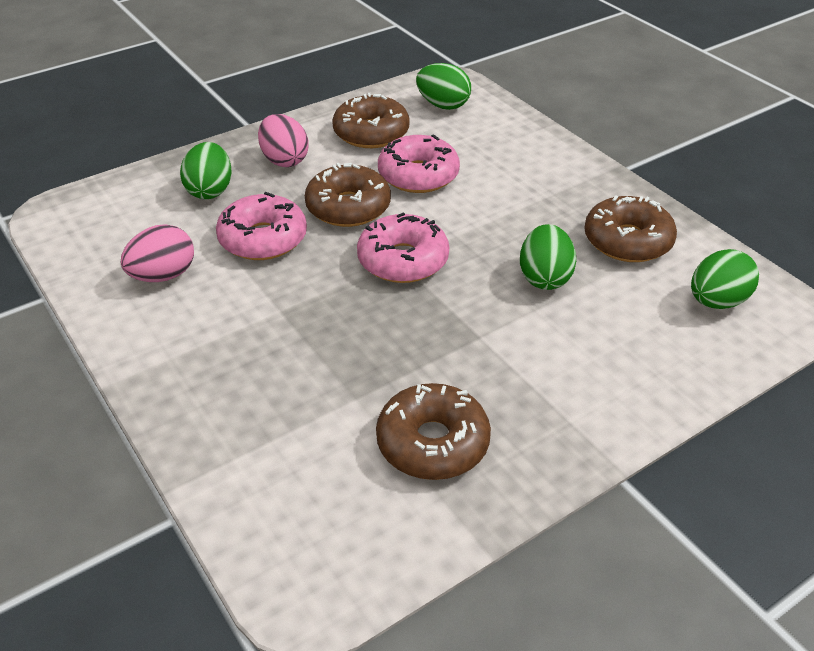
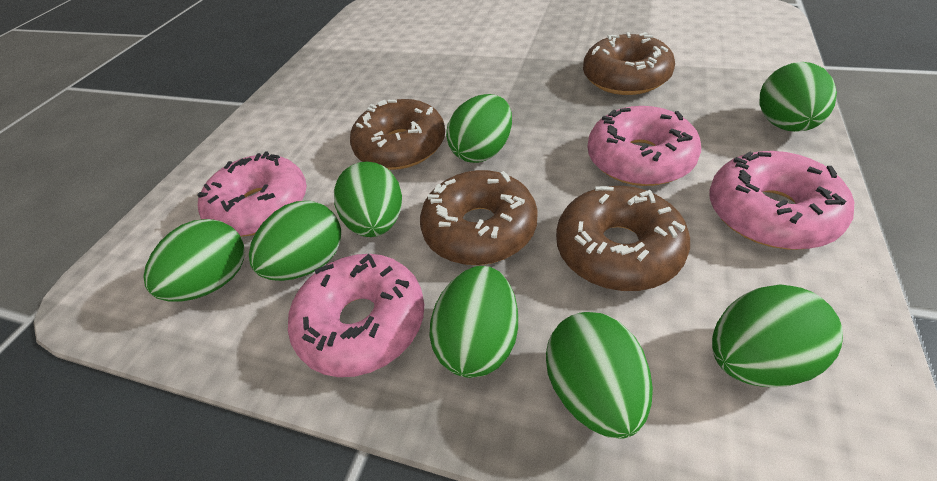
green egg: [180,142,232,199] [416,63,471,110] [520,224,576,290] [691,249,759,309] = 4 -> [143,219,245,302] [249,201,341,281] [334,161,402,237] [429,266,518,378] [446,94,512,163] [546,312,653,439] [712,284,843,387] [760,62,837,132] = 8
pink donut: [216,192,307,260] [357,212,449,283] [378,134,460,193] = 3 -> [197,152,307,237] [288,254,424,377] [587,106,701,186] [709,151,854,249] = 4
pink egg: [121,224,194,282] [258,114,309,167] = 2 -> none = 0

